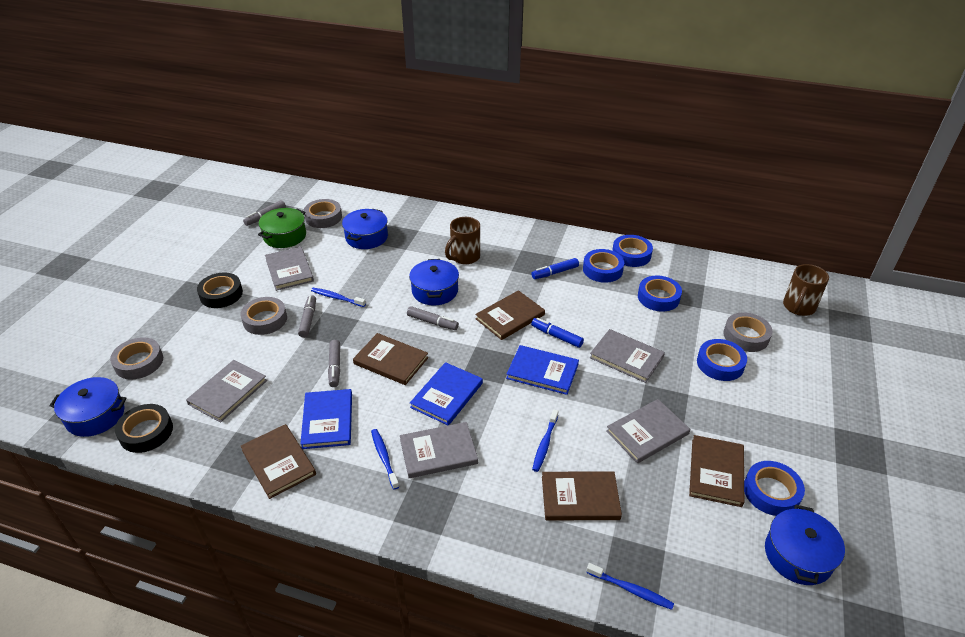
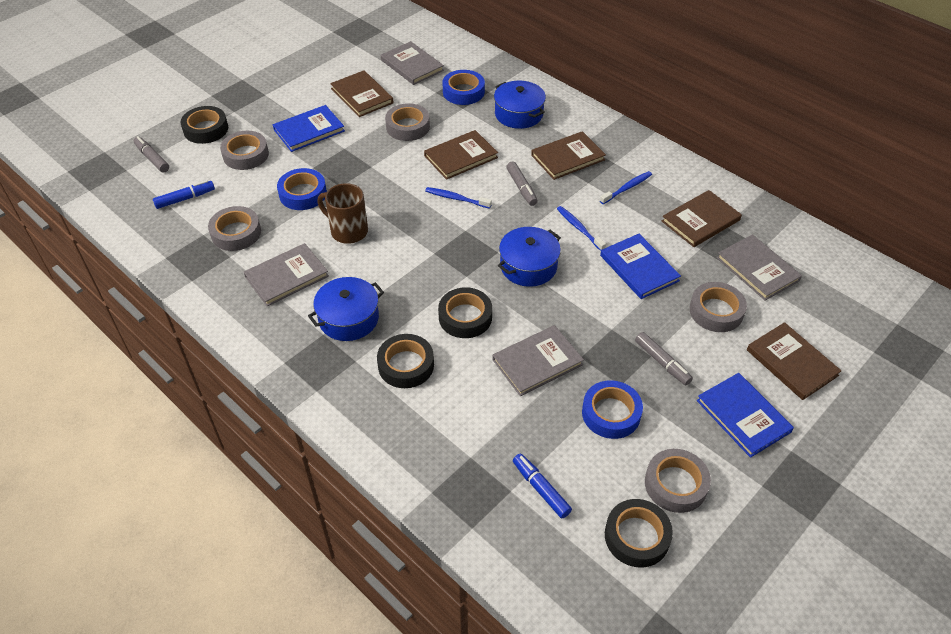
black tape: [115,404,173,453] [197,272,243,308] = 2 -> [181,106,228,144] [377,334,434,388] [438,287,492,338] [605,499,673,568] = 4
blue pot: [49,377,127,437] [342,209,388,249] [409,259,459,305] [765,505,845,585] = 4 -> [308,277,384,341] [494,81,546,129] [498,227,561,287] = 3
blue tape: [583,249,624,283] [612,235,653,267] [638,276,682,312] [697,339,747,381] [744,461,805,516] = 5 -> [277,168,327,210] [442,70,485,105] [582,380,643,439] = 3
blue toothbrush: [311,288,366,307] [371,429,399,489] [532,409,558,472] [586,563,674,610] = 4 -> [425,187,492,209] [557,206,606,251] [600,171,652,204] = 3
brown mug: [445,217,480,264] [783,264,829,316] = 2 -> [318,183,368,244] = 1
green pot: [258,208,306,248] = 1 -> none = 0
grey book: [186,360,267,423] [265,247,314,291] [400,422,478,478] [590,329,665,383] [606,399,690,463] = 5 -> [244,243,329,306] [381,41,444,85] [492,325,584,396] [717,235,802,301] = 4
grey marker: [243,200,286,226] [298,295,316,338] [328,340,340,387] [407,306,459,330] = 4 -> [134,136,169,173] [506,161,538,206] [635,332,693,385] = 3
grey tape: [110,337,163,380] [240,297,287,335] [304,199,342,228] [723,312,773,352] = 4 -> [208,206,261,251] [220,131,269,170] [385,103,430,141] [645,449,711,513] [689,282,747,332] = 5

